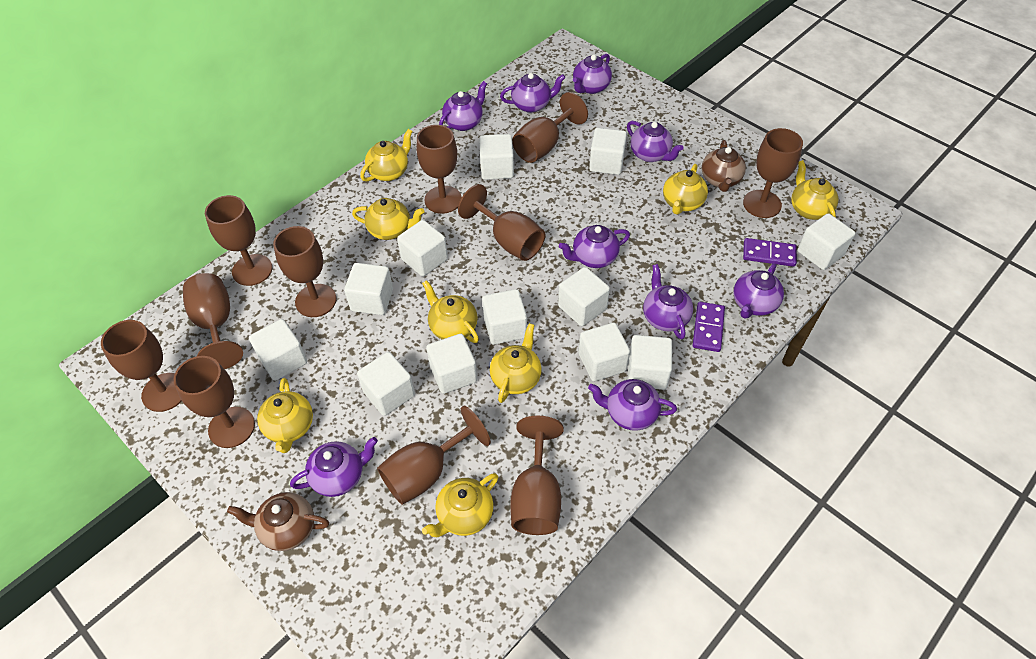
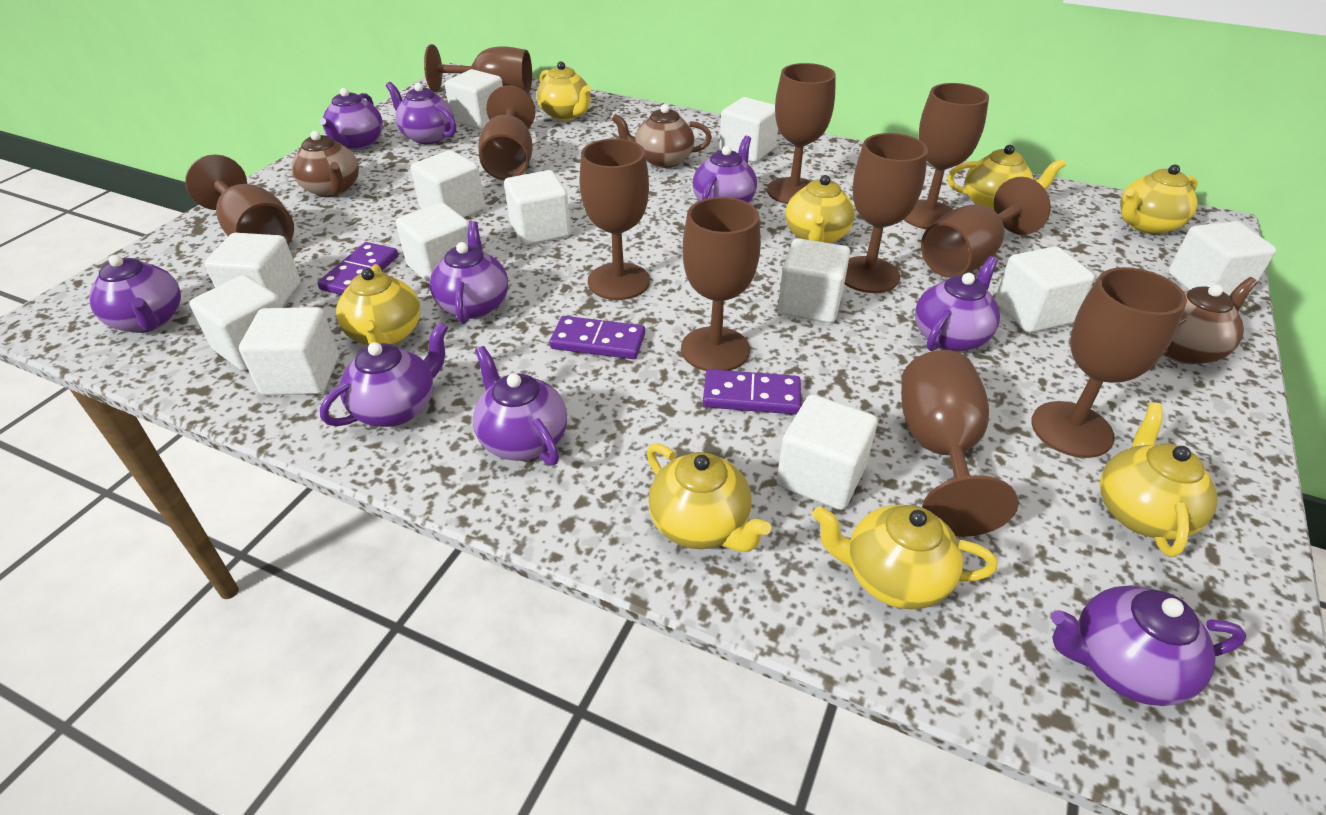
brown teapot: [227,492,329,551] [702,140,746,192] = 2 -> [292,131,359,197] [612,104,712,168] [1163,277,1258,364] = 3
purple domino: [692,302,725,352] [743,238,797,267] = 2 -> [317,242,398,295] [550,316,645,359] [703,369,801,415] = 3

